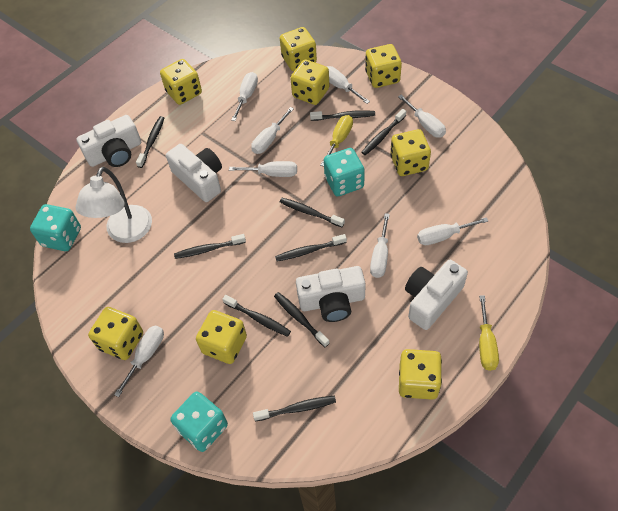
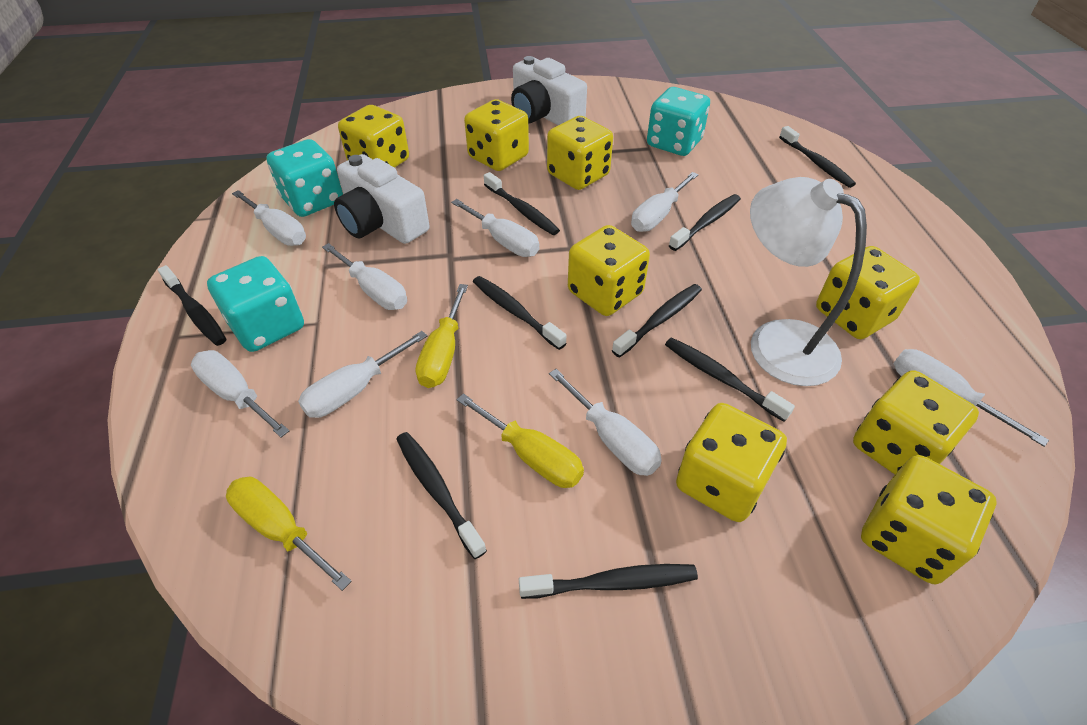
white camera: [76,115,141,167] [166,144,222,202] [296,266,366,322] [405,260,468,330] = 4 -> [334,154,429,244] [511,56,587,125] = 2
yellow screwdriver: [320,115,353,167] [479,296,499,371] = 2 -> [226,477,352,591] [416,284,468,388] [457,393,584,488] = 3

